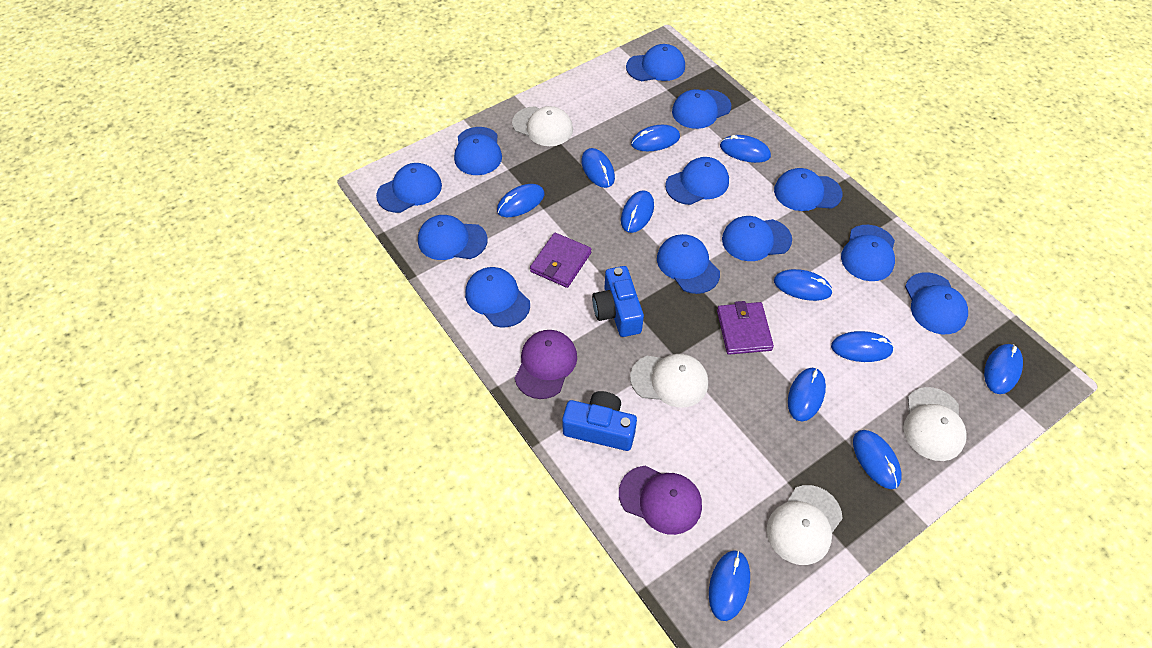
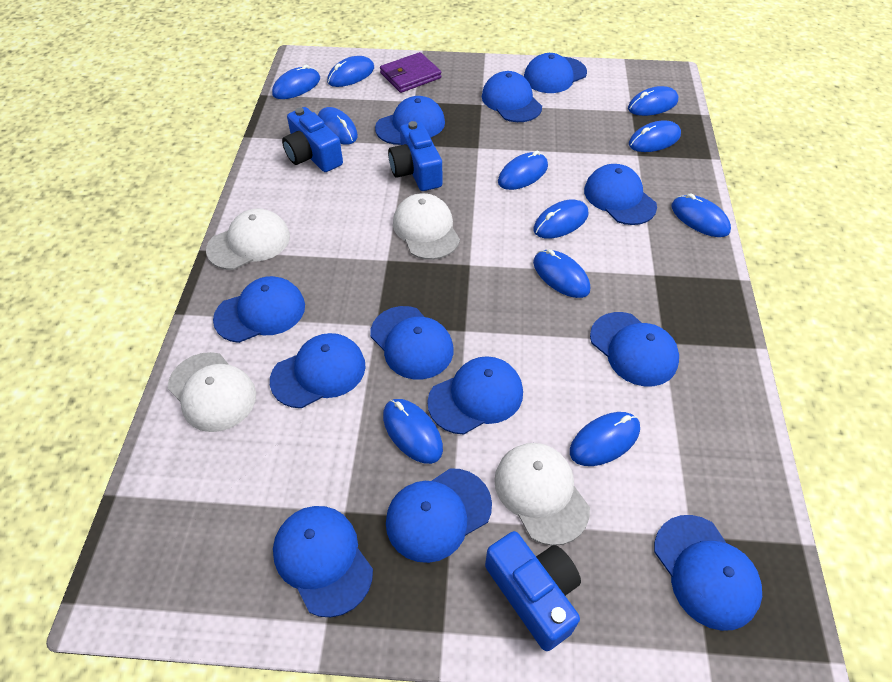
blue camera: [562,391,637,451] [592,266,644,337] = 2 -> [282,107,343,172] [388,121,442,191] [485,531,581,651] = 3
purple cap: [515,330,577,399] [619,466,702,535] = 2 -> none = 0
purple wallet: [530,233,591,288] [717,301,774,355] = 2 -> [380,52,441,93] = 1

